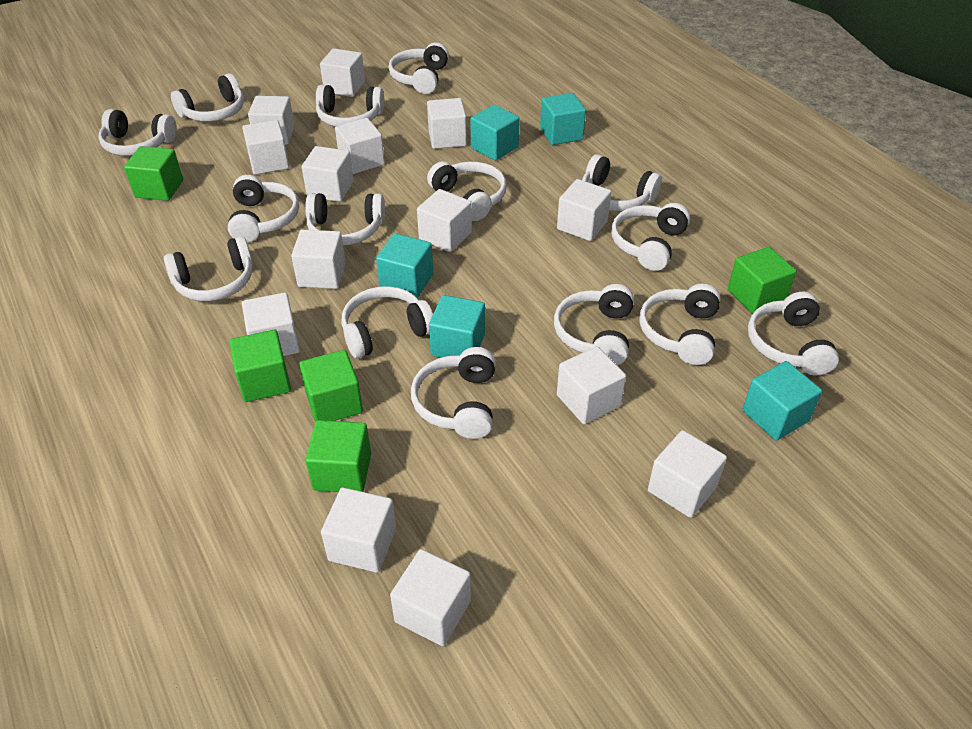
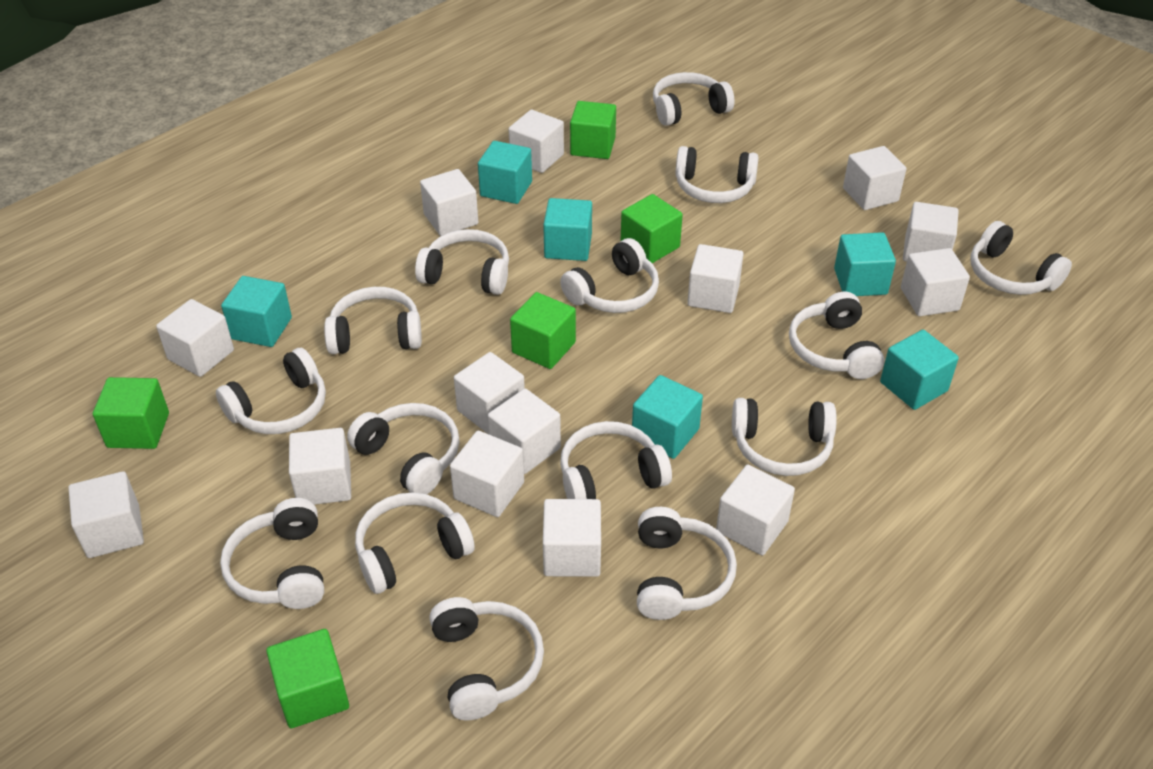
turquoise cube: [376,233,433,298] [429,295,485,358] [470,105,520,161] [540,93,586,145] [742,361,822,441] = 5 -> [221,276,292,347] [478,141,532,204] [543,198,592,261] [632,375,703,459] [834,232,896,296] [880,330,959,410] = 6

